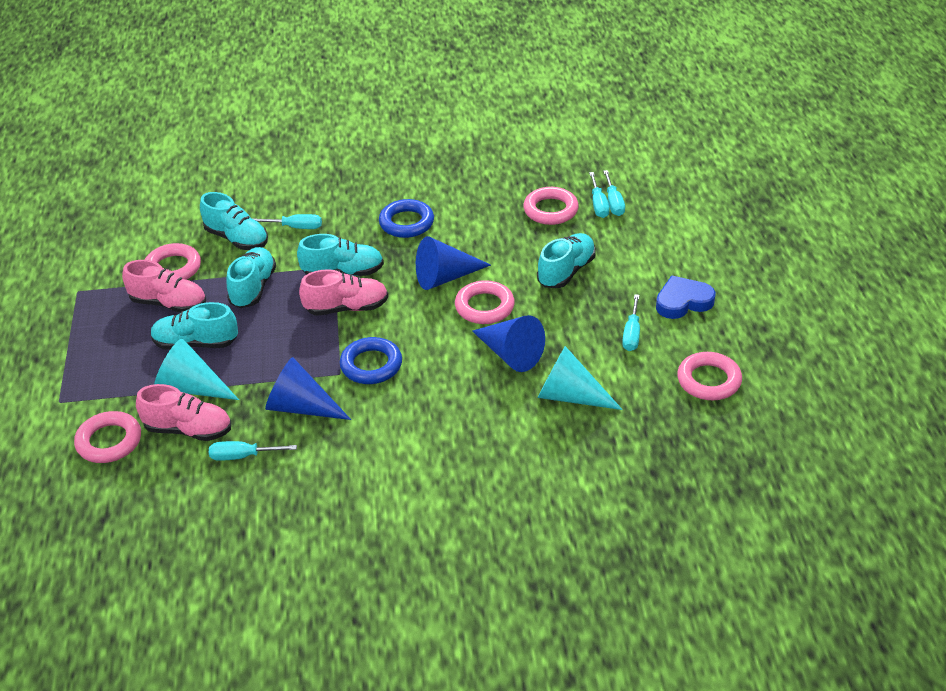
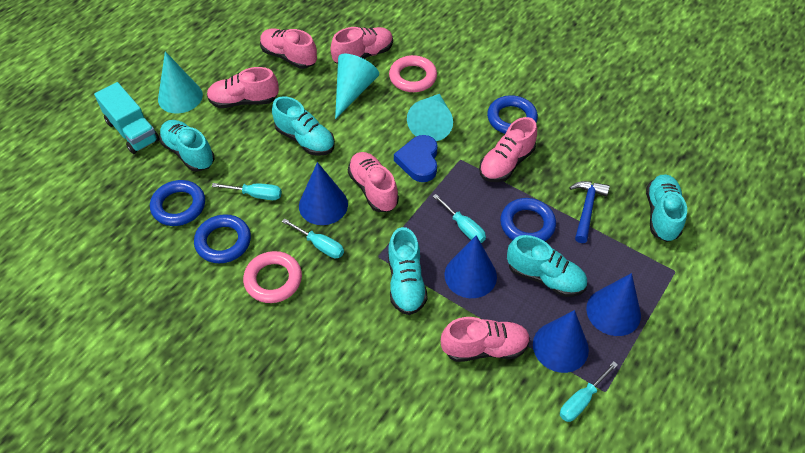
blue cone: [265,357,351,420] [416,236,491,290] [472,315,545,372] = 3 -> [299,162,348,225] [444,235,497,298] [533,310,589,373] [586,273,641,336] = 4
blue hammer: none = 0 -> [569,181,610,243] = 1
blue ring: [340,337,402,384] [379,199,434,238] = 2 -> [150,180,205,226] [194,214,251,263] [487,95,538,134] [500,198,556,241] = 4
pink ring: [74,411,141,463] [145,243,201,280] [455,280,515,324] [523,187,579,225] [677,352,742,400] = 5 -> [243,251,302,303] [389,55,437,92] = 2
pink shoe: [122,260,206,313] [136,384,231,441] [299,269,388,316] = 3 -> [207,67,279,108] [260,29,317,69] [331,27,393,64] [348,152,399,212] [441,317,530,362] [479,117,537,182] = 6
turquoise cone: [154,338,239,400] [538,346,623,410] = 2 -> [158,51,203,113] [335,54,379,119] [407,94,453,141] = 3
turquoise screwdriver: [209,441,297,461] [252,214,322,229] [589,172,610,218] [603,170,625,216] [622,294,640,351] = 5 -> [212,183,282,200] [282,218,344,258] [433,194,486,243] [560,362,618,422] = 4
turquoise truck: none = 0 -> [94,82,159,154] = 1

